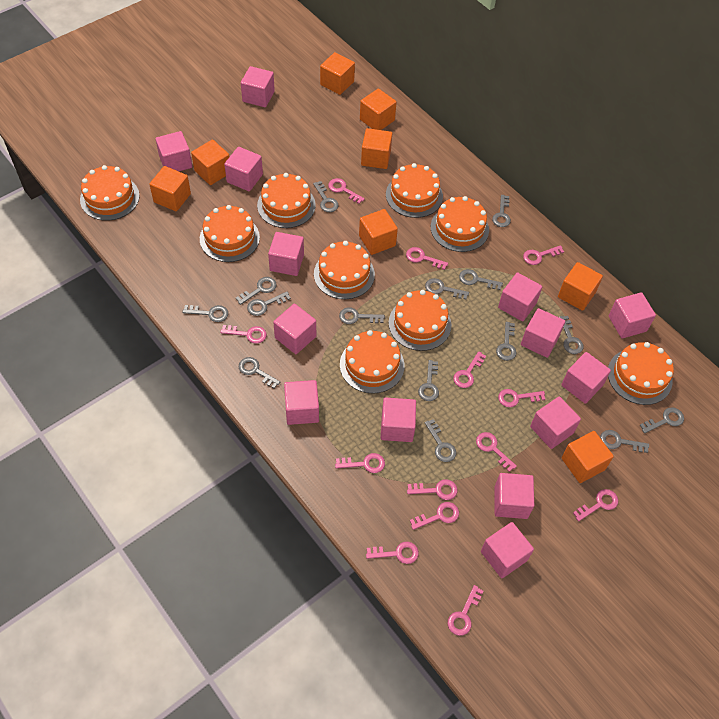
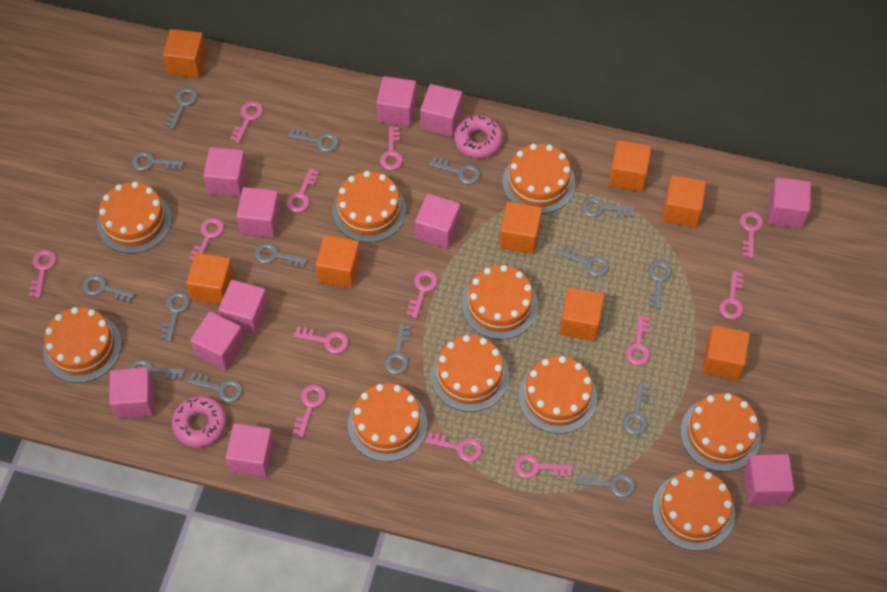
orange cake: [80,165,140,221] [200,205,260,262] [257,173,316,228] [314,241,375,299] [340,330,404,393] [386,163,443,218] [389,290,451,351] [431,196,489,252] [608,342,674,405] = 9 -> [43,307,121,383] [97,182,172,254] [332,171,406,243] [348,384,427,462] [431,335,509,412] [462,265,538,340] [502,144,576,214] [518,356,597,434] [652,470,735,551] [680,393,761,472] = 10
pink cube: [155,131,192,171] [224,147,263,191] [241,66,275,107] [268,232,304,276] [273,304,316,354] [284,380,319,425] [381,398,416,442] [481,522,534,578] [494,473,534,519] [498,272,542,321] [521,308,565,358] [530,396,581,449] [561,352,611,404] [608,292,656,339] = 14 -> [109,367,154,419] [190,312,245,371] [203,147,247,197] [218,280,269,335] [225,423,275,477] [237,187,281,238] [376,76,417,127] [415,194,460,249] [420,84,462,137] [744,454,794,505] [768,177,811,229] = 11
pink donut: none = 0 -> [172,396,227,447] [454,115,503,158] = 2

